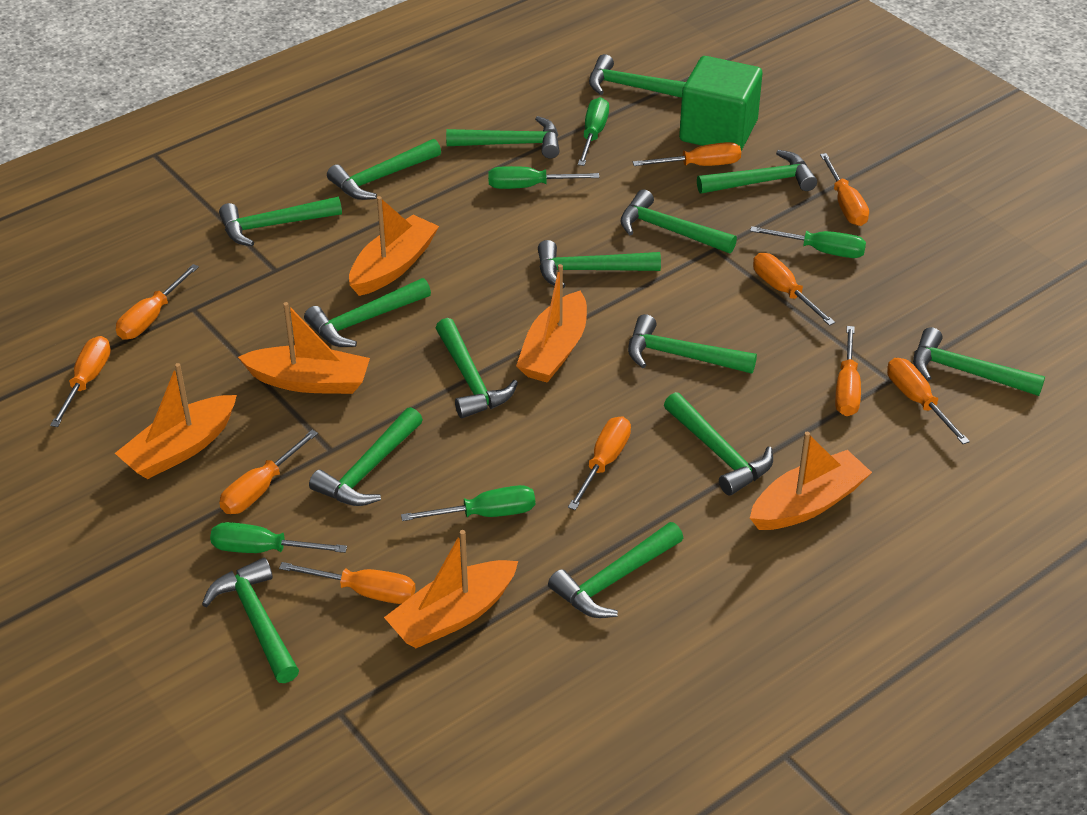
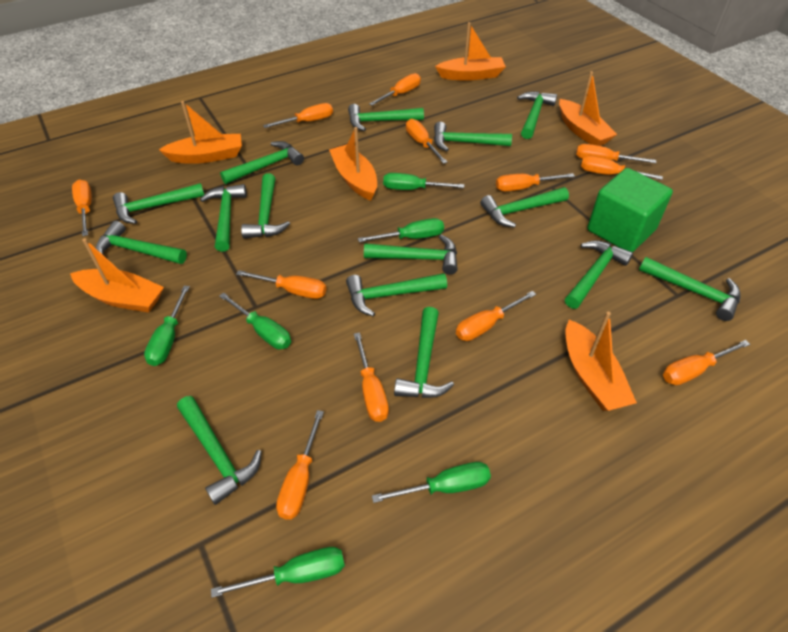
green screwdriver: [210,522,347,553] [401,485,535,521] [488,166,599,189] [578,97,609,166] [750,226,866,258] = 5 -> [144,286,190,366] [211,547,345,598] [219,293,291,349] [358,218,444,242] [372,462,491,503] [383,173,464,190] = 6
orange screwdriver: [50,336,111,427] [116,264,199,340] [219,430,318,514] [279,562,416,604] [568,416,631,510] [633,142,741,166] [753,253,835,326] [820,153,869,226] [835,326,861,416] [887,358,970,444] = 10 -> [72,179,92,236] [236,270,326,299] [263,103,333,128] [276,410,324,520] [354,332,389,422] [369,73,421,106] [406,119,447,164] [456,291,536,341] [496,173,575,191] [576,144,656,163] [581,156,663,180] [663,340,750,385] = 12

